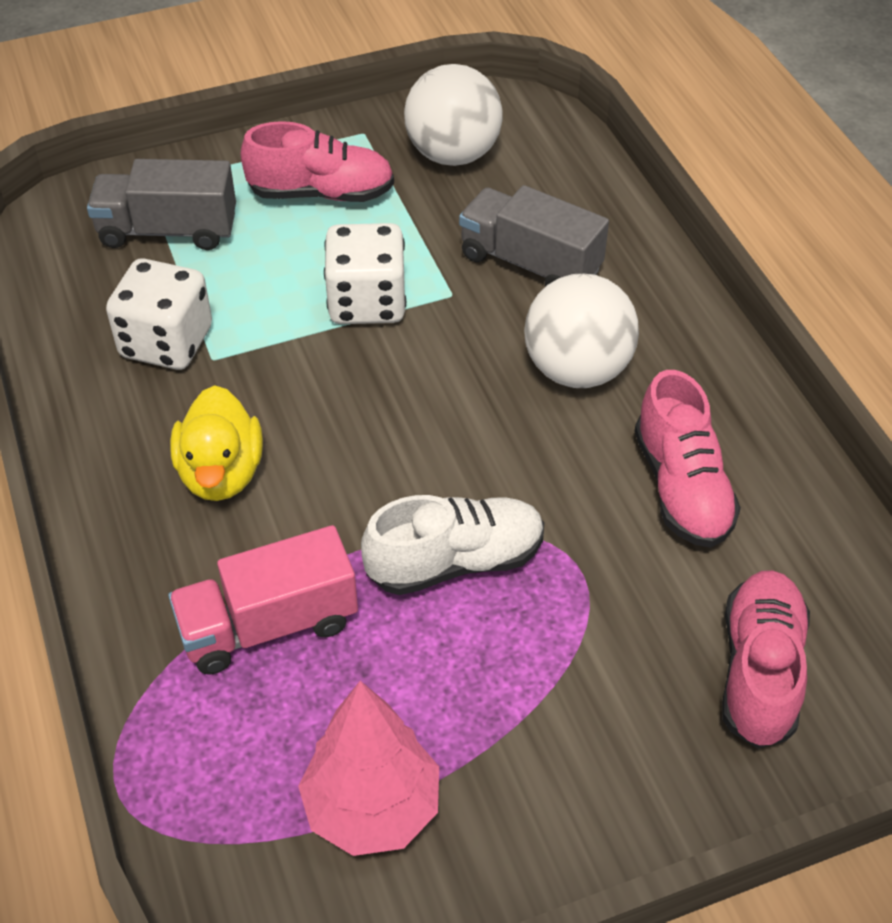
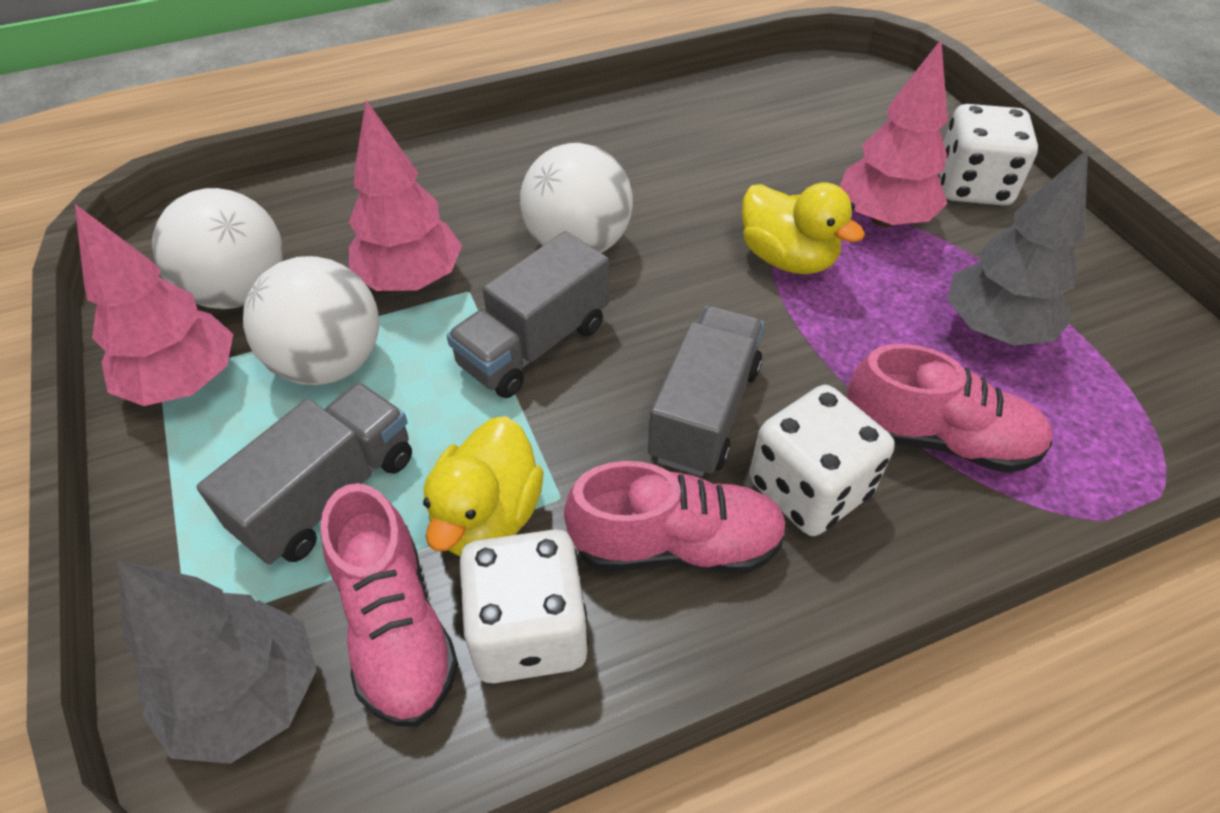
grey tree: none = 0 -> [117,560,316,764] [948,149,1088,346] = 2
grey truck: [87,159,236,250] [459,185,609,287] = 2 -> [196,383,412,564] [447,231,609,398] [648,306,764,476] = 3
pink tree: [298,681,439,856] = 1 -> [75,204,233,406] [349,100,462,291] [840,40,948,227] = 3
pink truck: [168,525,358,674] = 1 -> none = 0
white ball: [404,64,503,166] [524,274,639,388] = 2 -> [152,188,283,309] [243,256,379,385] [520,143,633,253] = 3
white dice: [106,259,212,370] [324,223,406,324] = 2 -> [459,529,589,684] [749,385,895,536] [939,104,1038,205] = 3
white shoe: [361,495,544,595] = 1 -> none = 0
yellow duck: [170,385,263,501] = 1 -> [423,416,544,557] [742,183,865,274] = 2

